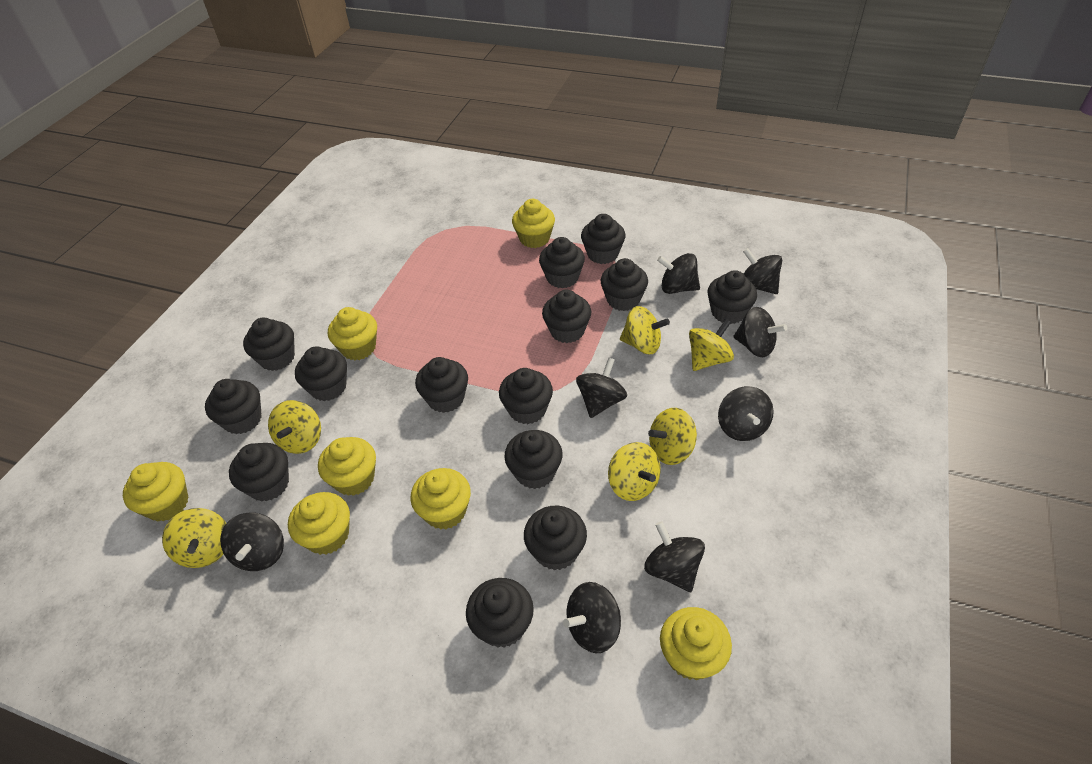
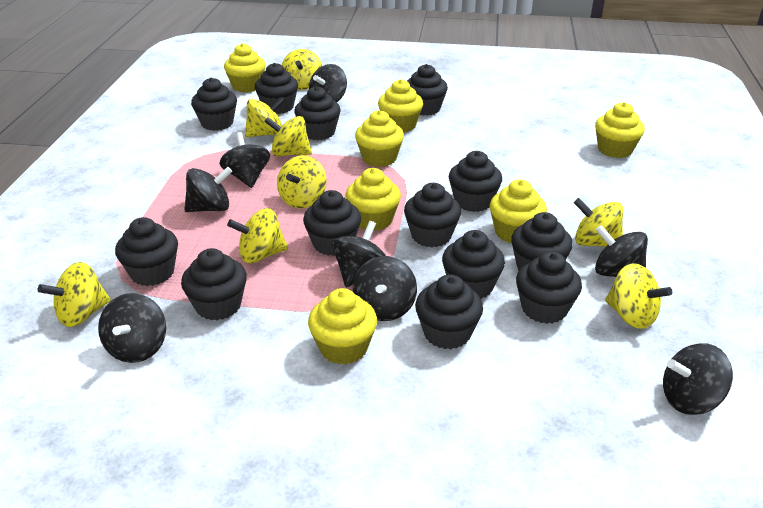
black cupcake: [205,379,262,434] [229,443,289,502] [243,318,295,371] [295,346,347,401] [415,357,468,413] [466,578,534,648] [499,368,553,424] [504,430,563,489] [524,506,587,571] [539,237,585,288] [542,290,591,343] [581,214,626,264] [601,258,648,311] [707,270,757,324] = 14 -> [115,217,178,286] [181,248,247,320] [191,78,237,131] [255,63,298,114] [294,86,341,140] [303,190,361,256] [404,183,461,247] [407,64,448,116] [415,274,483,349] [442,230,505,299] [449,151,502,212] [511,212,573,270] [516,251,582,324] = 13
yellow spinning top: [162,508,226,568] [268,400,321,454] [608,442,661,501] [620,306,670,354] [648,408,697,465] [689,319,734,371] = 6 -> [38,262,111,327] [227,208,288,263] [245,96,286,137] [264,116,312,157] [277,155,327,208] [282,49,322,90] [574,198,623,247] [605,263,672,329] = 8

